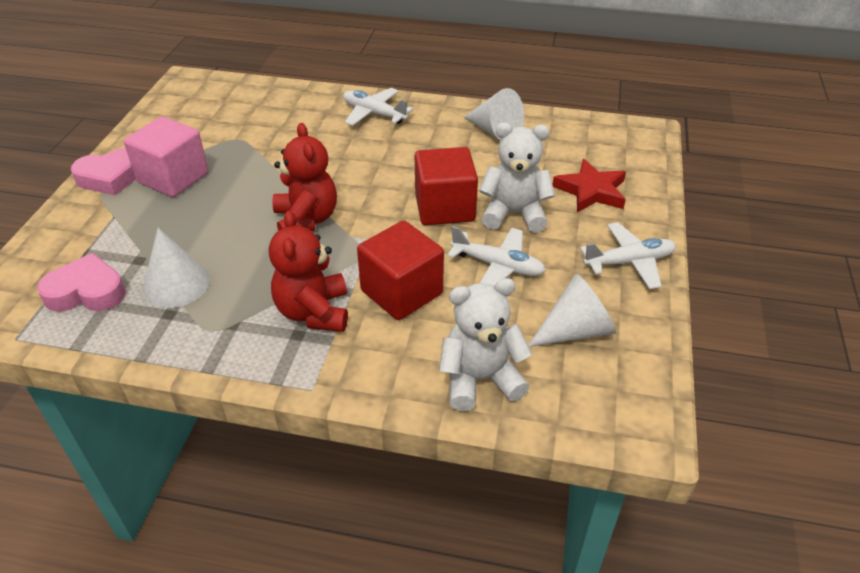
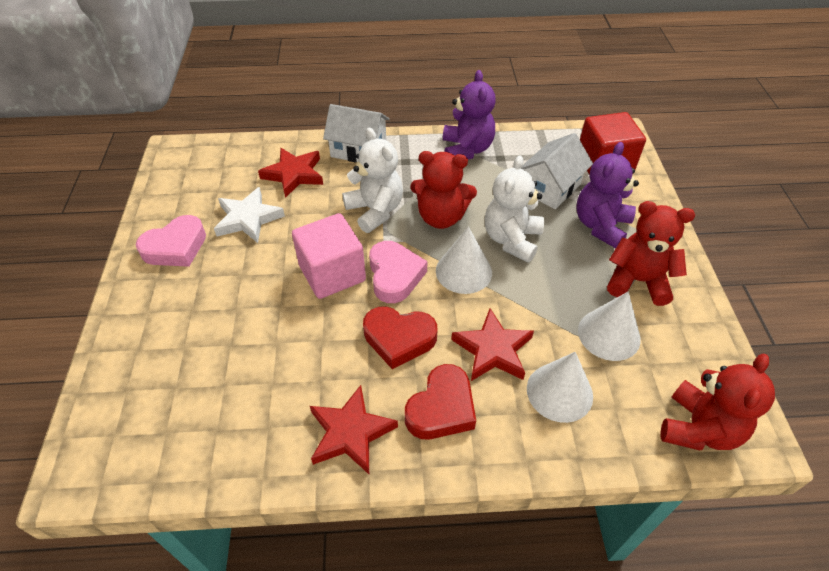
purple teddy bear: none = 0 -> [443,70,496,159] [576,142,639,248] = 2
red cube: [357,221,444,320] [415,147,478,225] = 2 -> [580,112,646,175] = 1
red heart: none = 0 -> [363,306,437,369] [405,364,476,439] = 2
red star: [552,159,626,212] = 1 -> [258,148,323,198] [310,385,398,474] [451,309,534,381] = 3
red teddy bear: [269,210,348,332] [272,123,337,231] = 2 -> [410,151,477,229] [607,201,695,306] [661,354,775,450] = 3
white house: none = 0 -> [323,104,390,162] [521,133,593,209] = 2
white plane: [343,88,413,126] [447,226,546,286] [580,222,676,289] = 3 -> none = 0
white star: none = 0 -> [214,187,285,243] = 1

